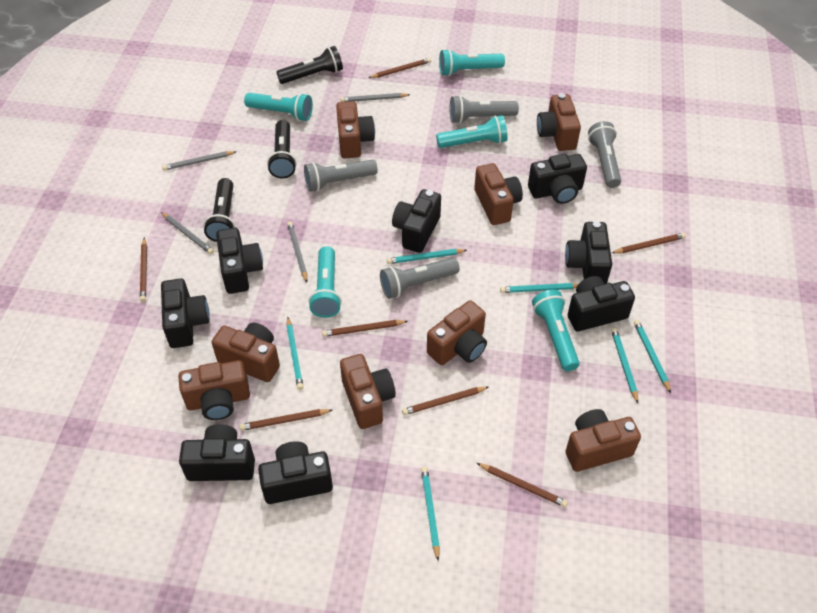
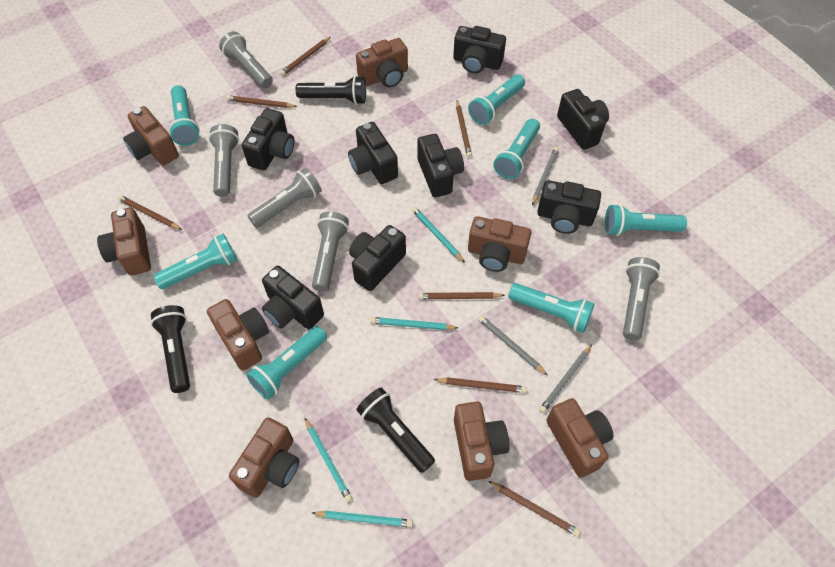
grey flashlight: [304,160,378,192] [380,258,460,299] [450,95,519,124] [588,121,621,188] = 4 -> [209,124,239,197] [219,31,273,88] [248,168,322,228] [312,211,349,292] [623,257,660,340] = 5
grey pencil: [161,212,214,254] [162,151,237,170] [287,222,307,282] [340,93,410,102] = 4 -> [478,315,548,375] [532,147,559,205] [539,344,592,413] = 3
turquoise flashlight: [244,93,313,121] [308,246,342,318] [436,115,507,148] [439,49,505,76] [532,290,580,371] = 5 -> [153,233,237,289] [169,85,200,146] [246,326,327,399] [468,74,525,125] [493,119,540,179] [508,283,595,333] [605,204,687,236] = 7
turquoise pencil: [286,317,304,390] [387,249,467,264] [421,467,440,561] [500,283,578,293] [611,328,638,403] [634,320,671,393] = 6 -> [304,417,352,502] [312,511,413,527] [370,317,458,330] [412,207,465,263] = 4

